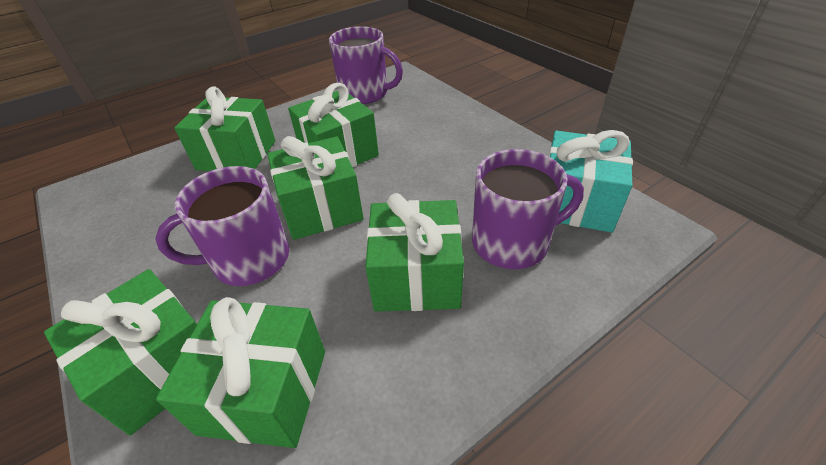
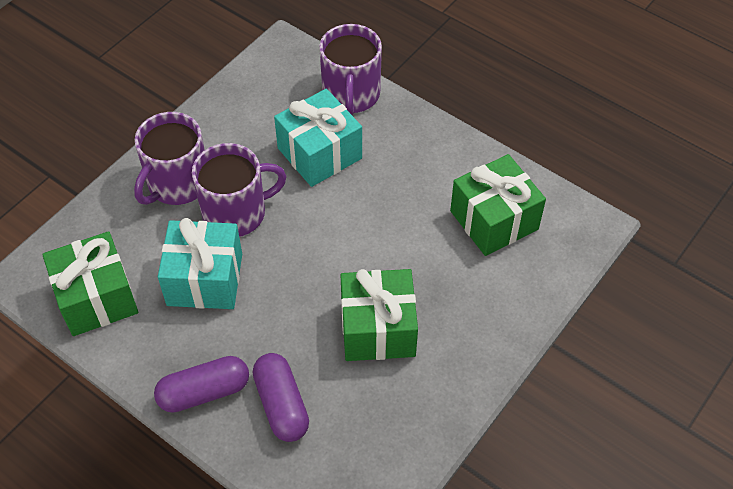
green gift: [44,269,197,435] [156,297,325,448] [174,86,275,171] [267,136,364,240] [288,83,379,167] [365,193,464,312] = 6 -> [42,231,138,336] [340,269,418,361] [450,154,546,256] = 3
purple capsule: none = 0 -> [154,356,249,412] [253,353,309,442] = 2
turquoise gift: [549,130,633,233] = 1 -> [158,218,242,309] [274,89,362,187] = 2

